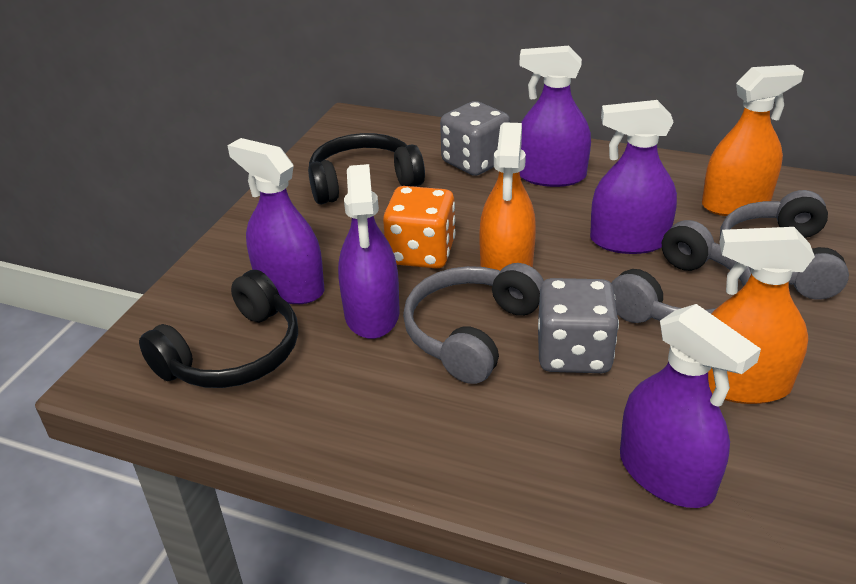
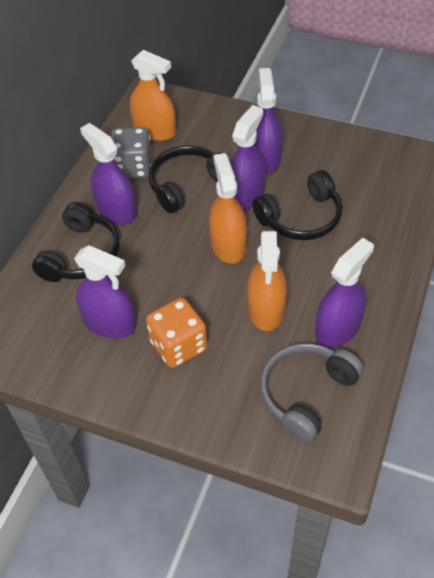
black headphones: [139,270,298,388] [308,133,425,204] = 2 -> [32,202,120,282] [148,145,231,213] [252,170,342,240] = 3
grey dice: [440,101,510,176] [538,278,619,373] = 2 -> [110,127,152,178] = 1
grey headphones: [403,263,544,384] [611,220,751,323] [720,190,849,300] = 3 -> [260,343,364,443] = 1

